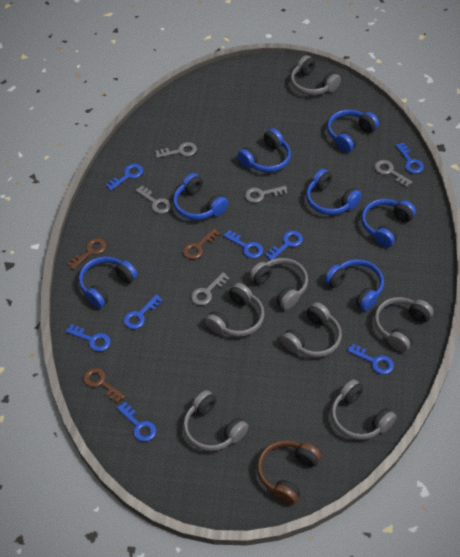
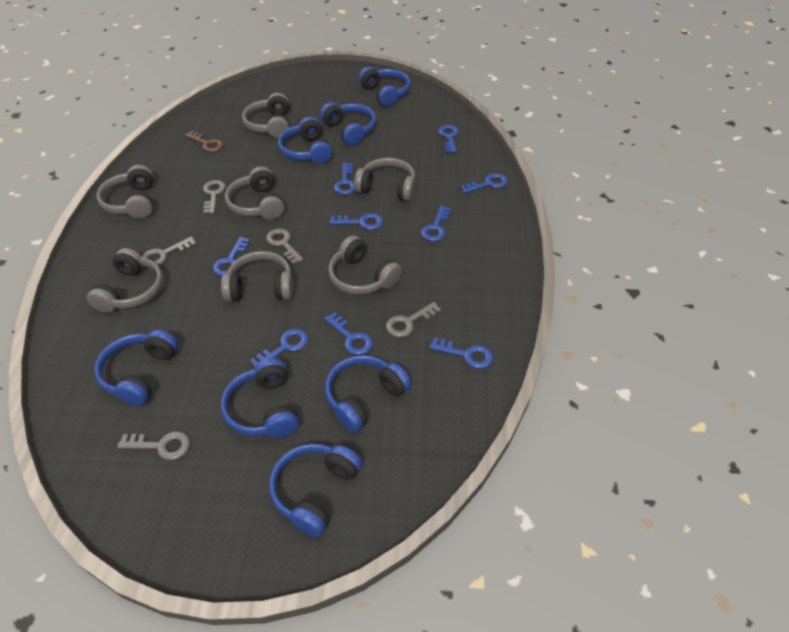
blue key: [66,324,111,352] [106,164,143,191] [117,402,156,442] [124,295,163,329] [223,230,263,258] [265,231,303,260] [347,343,394,375] [396,143,424,174] = 8 -> [213,237,250,276] [250,329,308,368] [325,312,373,355] [330,213,383,230] [334,163,355,195] [421,206,451,241] [429,338,493,369] [438,125,459,153] [460,173,508,194] = 9
brown headphones: [257,440,321,505] = 1 -> none = 0
brown key: [67,238,106,270] [83,368,125,403] [183,228,220,259] = 3 -> [185,131,224,152] = 1

